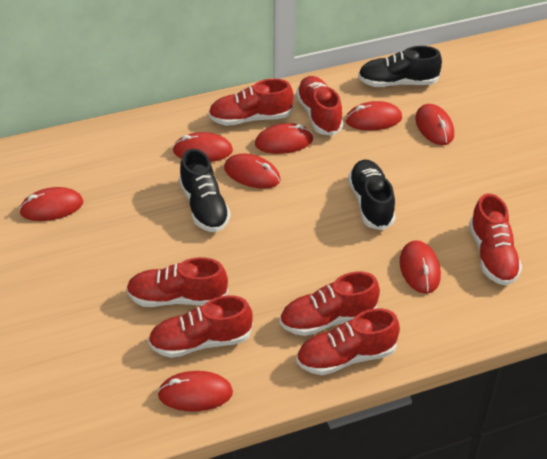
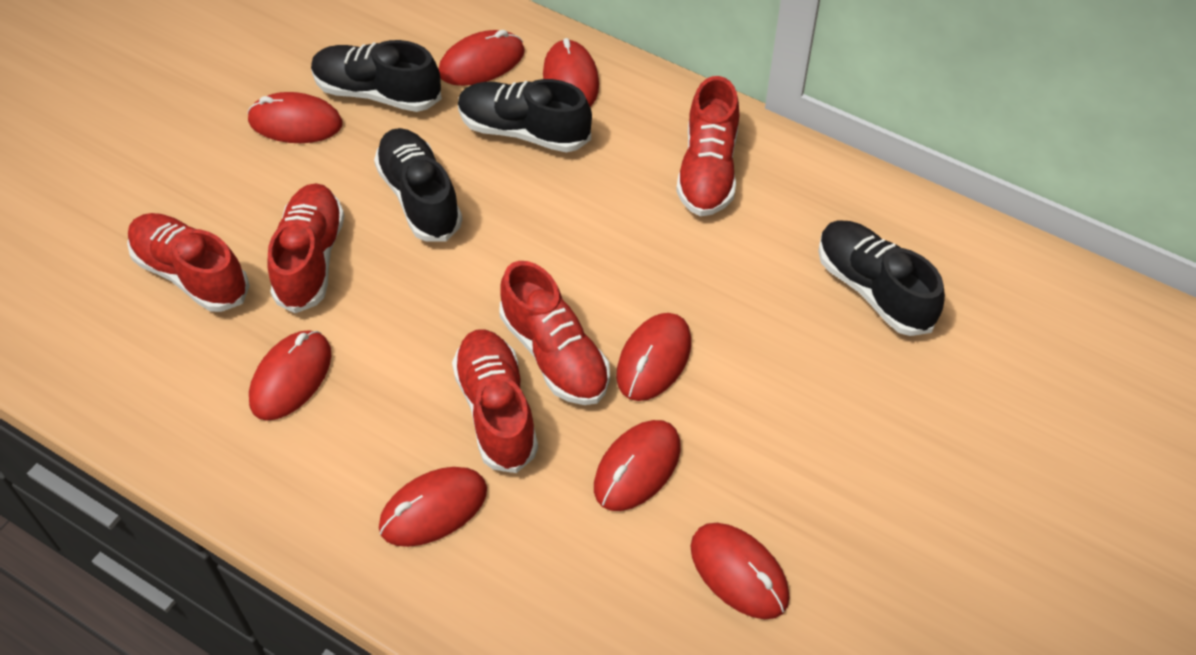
black shoe: [179,149,231,232] [348,160,396,230] [358,46,442,87] = 3 -> [311,40,442,112] [374,128,463,242] [458,79,592,152] [818,221,945,336] = 4
red shoe: [126,257,228,307] [148,295,253,358] [208,79,293,126] [280,272,380,336] [296,76,343,136] [296,308,400,375] [469,193,522,286] = 7 -> [127,213,250,312] [267,183,345,313] [452,329,538,473] [499,261,610,405] [676,76,739,217] = 5

